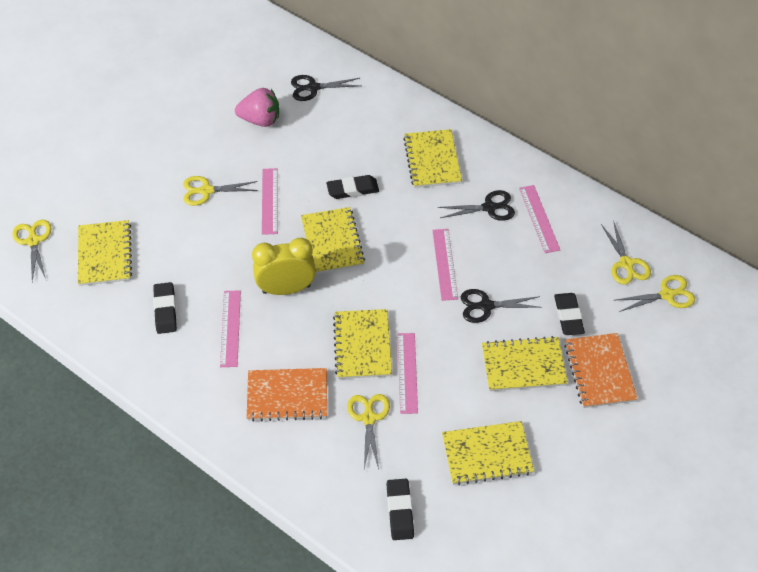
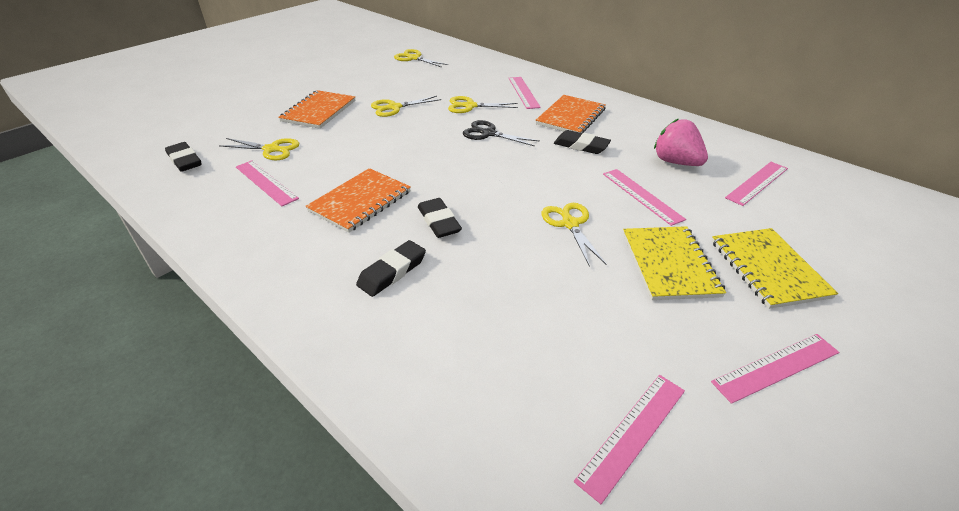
black scissors: [291,75,361,101] [437,190,515,221] [461,289,542,323] = 3 -> [463,120,540,146] = 1
orange notebook: [247,368,327,422] [564,333,638,408] = 2 -> [278,90,355,129] [306,168,411,233] [536,95,606,133] = 3
pink ruler: [220,290,241,367] [262,168,278,235] [398,333,418,414] [432,229,458,301] [519,185,560,253] = 5 -> [236,160,299,206] [509,77,541,109] [574,375,685,504] [603,169,686,226] [711,334,839,404] [725,162,788,206] = 6
yellow clock: [252,238,316,295] = 1 -> none = 0
yellow notebook: [78,220,132,286] [301,207,365,274] [333,309,392,379] [403,129,462,188] [442,421,534,485] [482,336,568,391] = 6 -> [623,226,726,300] [712,228,838,309] = 2

